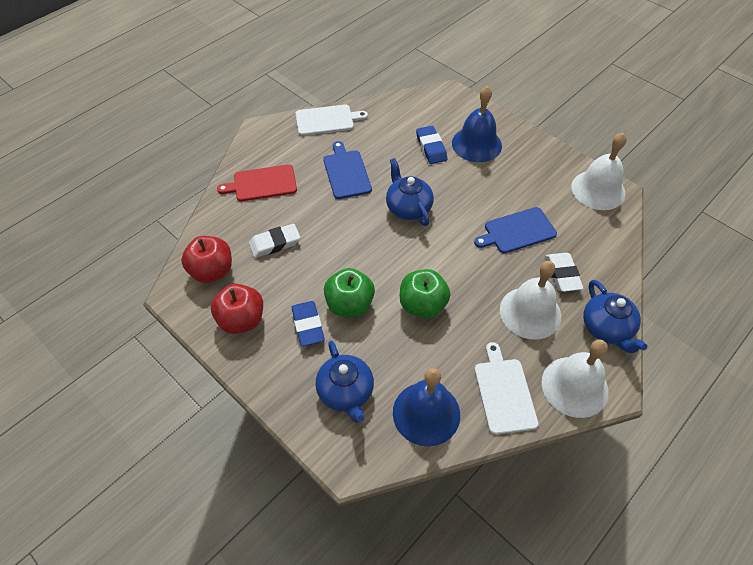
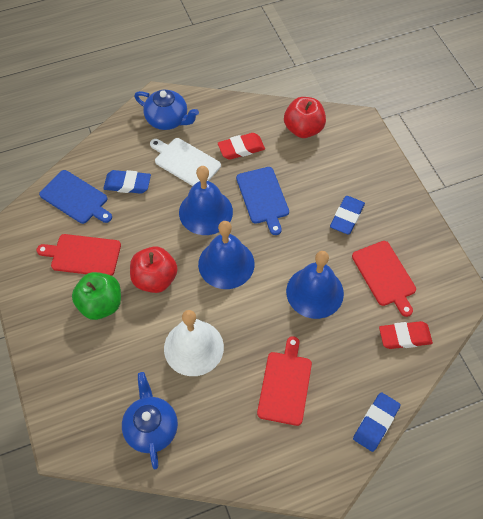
blue bell: [393,368,460,446] [452,86,502,162] = 2 -> [179,166,233,235] [198,221,255,289] [286,251,344,319] = 3
blue eraser: [291,301,325,346] [416,126,447,164] = 2 -> [103,170,151,194] [330,196,365,235] [353,392,401,452] = 3
blue teapot: [316,341,374,423] [386,158,434,226] [583,280,647,353] = 3 -> [122,372,178,469] [134,90,199,130] = 2
green apple: [324,268,375,317] [400,269,450,319] = 2 -> [72,272,121,320] = 1
red cutting board: [217,164,297,201] = 1 -> [36,234,121,276] [257,336,312,426] [352,241,416,317] = 3
red eraser: none = 0 -> [218,133,265,160] [379,321,433,349] = 2
white bell: [500,261,561,340] [542,339,608,418] [571,133,627,210] = 3 -> [164,310,224,376] = 1
white cutting board: [295,105,368,136] [474,342,538,435] = 2 -> [150,138,221,186] = 1
white eraser: [249,224,300,258] [546,253,584,292] = 2 -> none = 0

